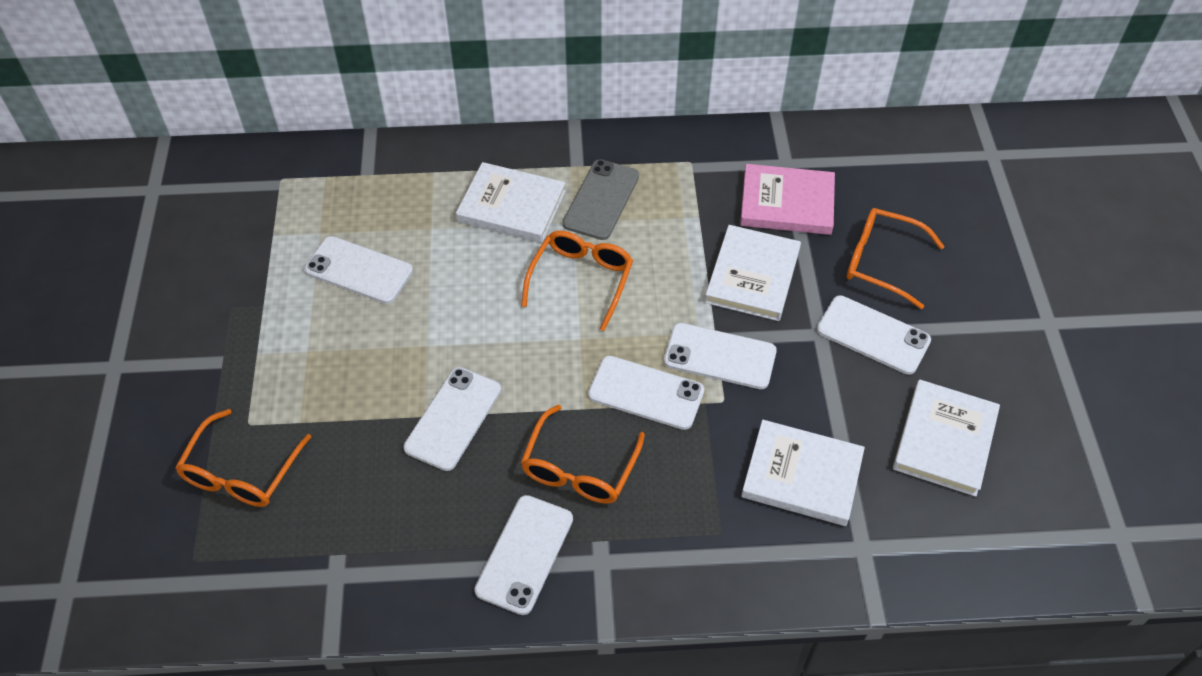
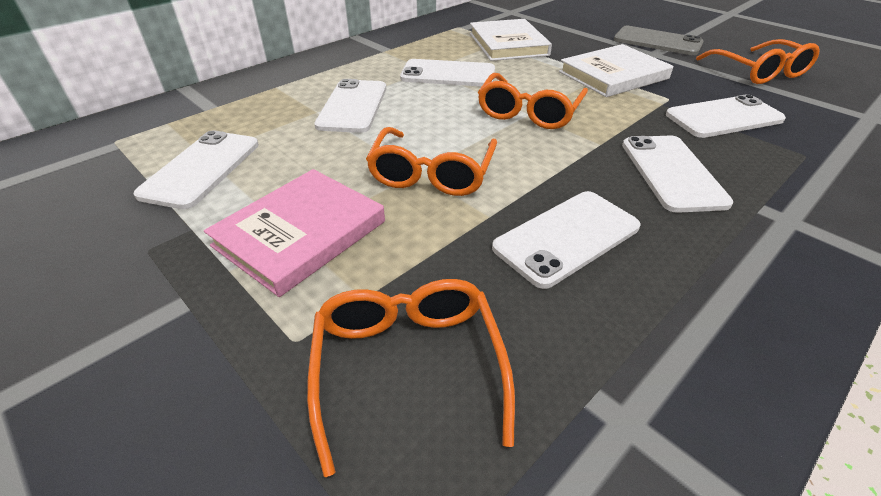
white book: [456,162,566,243] [705,225,801,321] [741,420,865,526] [893,380,1000,497] = 4 -> [470,19,552,61] [559,44,673,97] = 2

